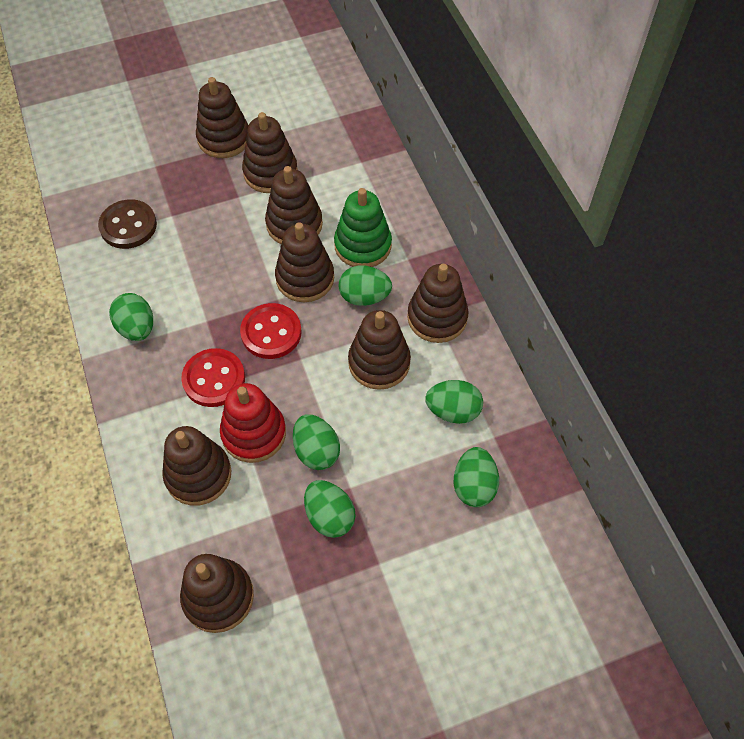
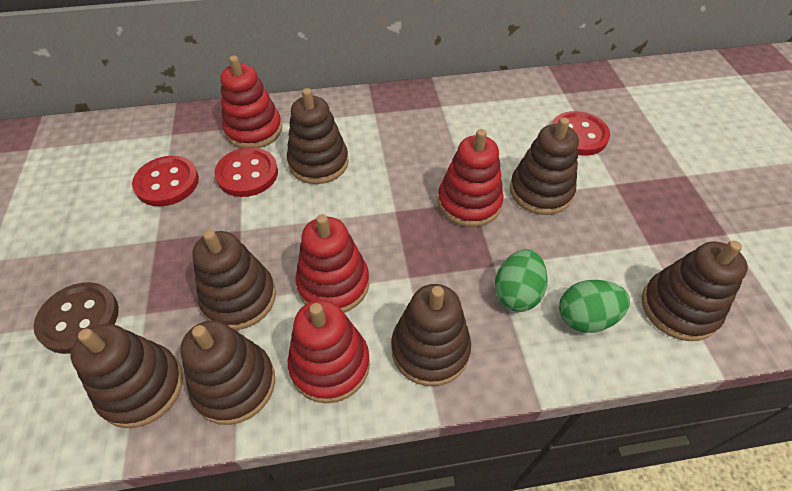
brown stacking toy: [162,426,231,506] [180,554,254,633] [196,77,249,158] [242,112,298,193] [265,166,323,244] [275,222,334,302] [348,310,411,390] [407,264,469,343] = 8 -> [71,324,183,428] [180,320,275,425] [192,230,276,330] [287,88,349,184] [391,284,471,386] [510,117,579,215] [642,241,748,341] = 7
green egg: [109,293,153,341] [293,414,340,470] [304,480,356,538] [339,266,392,306] [425,380,483,424] [454,447,499,507] = 6 -> [494,249,548,312] [559,280,630,333] = 2
green stacking toy: [334,188,392,267] = 1 -> none = 0
red button: [181,348,245,407] [240,303,302,359] = 2 -> [132,156,199,206] [214,147,278,197] [552,111,610,156] = 3
red stacking toy: [220,383,286,463] = 1 -> [220,55,282,148] [288,300,370,403] [296,214,369,312] [438,129,504,227] = 4

